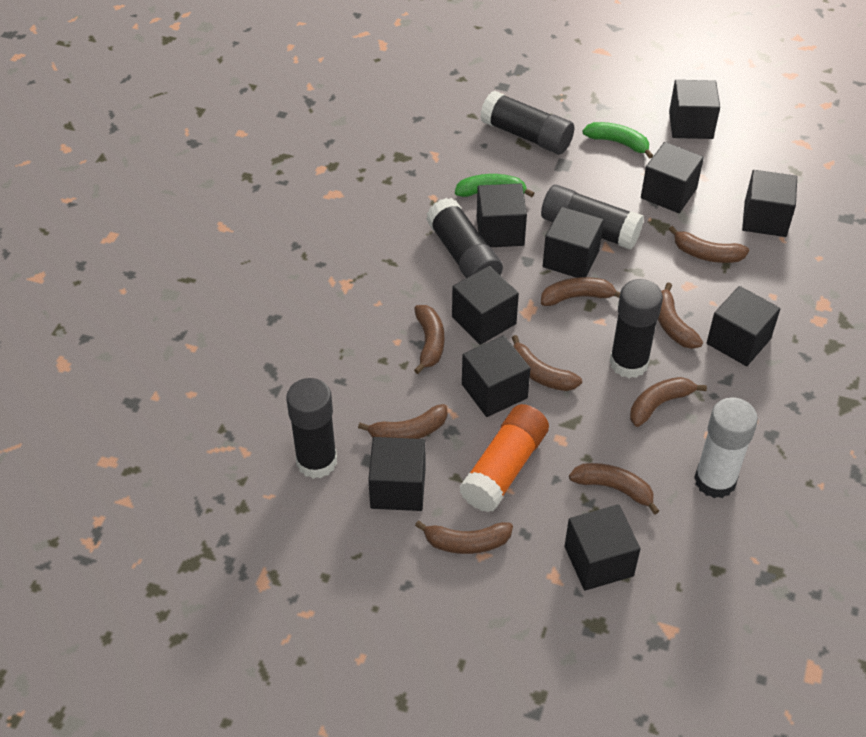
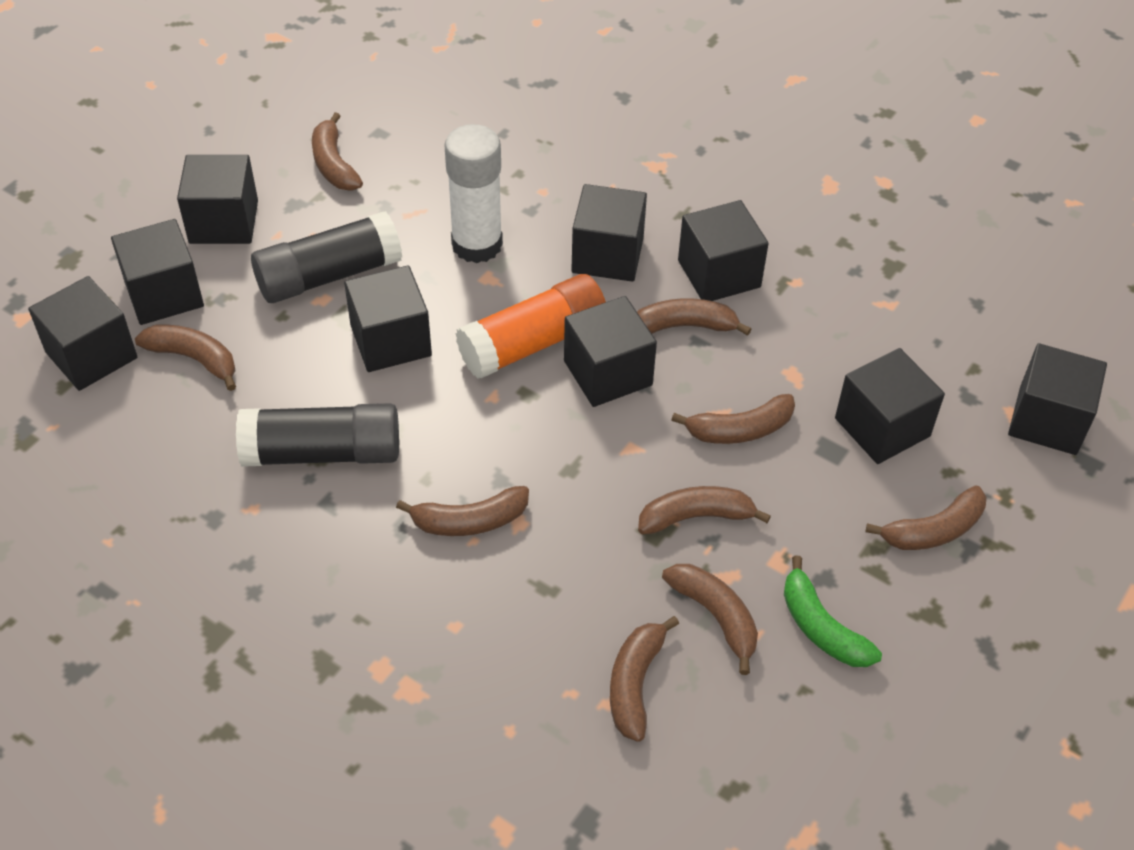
black cube: [368,437,426,511] [452,266,519,345] [462,336,531,417] [477,183,527,247] [543,207,604,278] [565,504,641,591] [641,142,704,213] [669,80,720,139] [707,286,780,366] [742,170,797,237] = 10 -> [28,276,137,391] [111,219,204,325] [177,155,258,244] [344,265,432,372] [564,296,657,407] [571,184,647,282] [678,200,769,301] [835,348,945,464] [1008,343,1107,455] = 9
black glue stick: [286,378,337,479] [426,198,503,278] [480,91,574,154] [541,185,644,249] [610,279,663,378] = 5 -> [236,403,399,467] [251,211,402,303] = 2
green banana: [455,174,534,197] [582,122,653,159] = 2 -> [784,555,882,667] = 1

